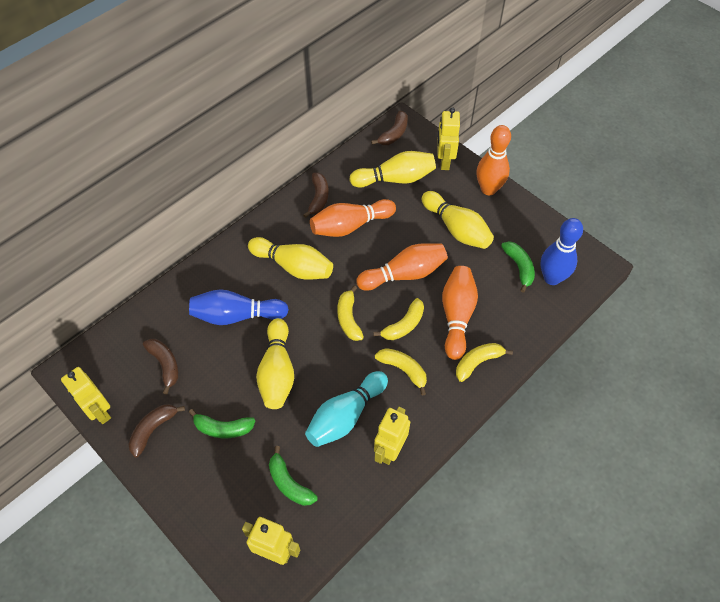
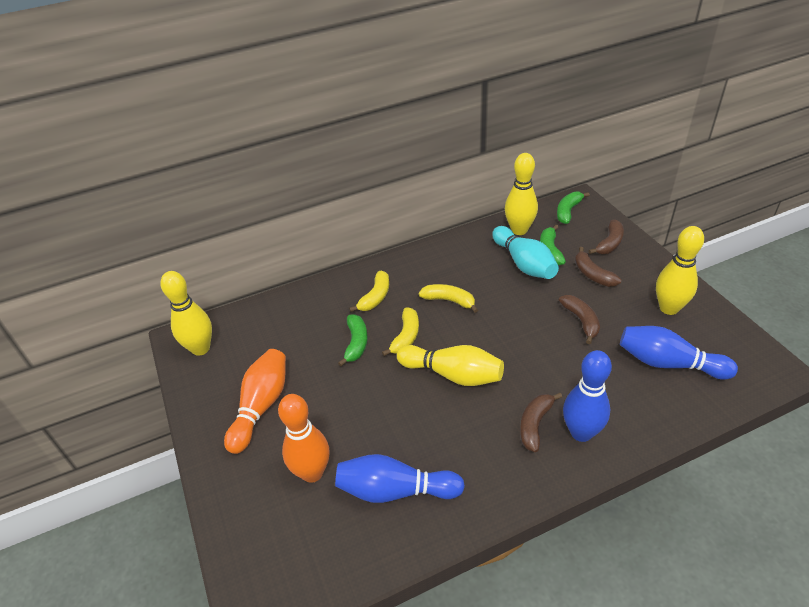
blue bowling pin: [189,289,289,325] [540,218,583,285] = 2 -> [335,454,465,503] [563,350,612,442] [620,326,738,379] = 3
orange bowling pin: [310,199,396,237] [356,243,448,291] [442,266,478,360] [476,125,511,195] = 4 -> [224,349,286,454] [278,394,330,483] = 2
yellow banana: [337,285,364,341] [373,298,424,340] [375,348,427,396] [456,343,513,382] = 4 -> [349,271,389,312] [382,308,419,356] [419,284,478,313] = 3
yellow robot: [61,367,111,424] [242,517,300,565] [374,407,410,465] [437,108,460,170] = 4 -> none = 0

